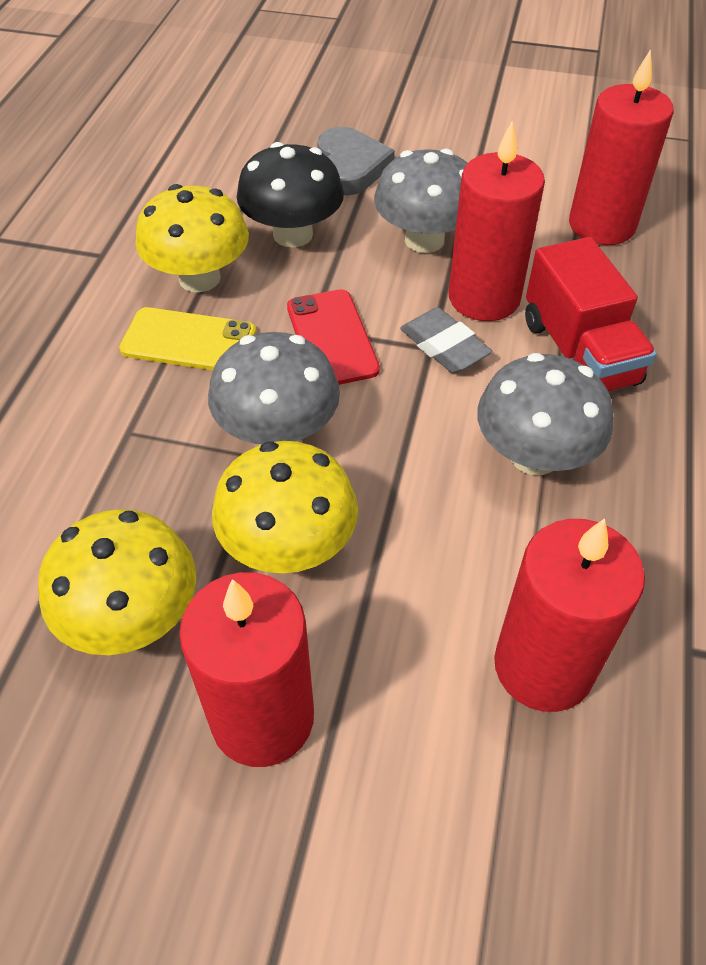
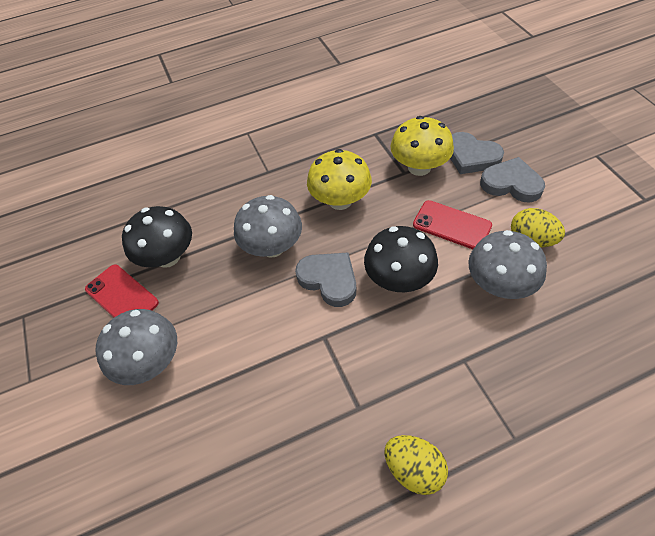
black mushroom: [237,142,344,248] = 1 -> [122,206,192,268] [364,226,438,292] = 2
grey eraser: [400,307,492,373] = 1 -> none = 0
grey heart: [317,127,395,195] = 1 -> [295,253,356,307] [450,132,504,174] [480,157,545,202] = 3
red candle: [179,572,314,767] [449,121,545,321] [494,518,645,712] [569,49,674,245] = 4 -> none = 0
red phone: [287,289,380,385] = 1 -> [85,264,159,318] [413,200,492,249] = 2
red truck: [525,237,657,392] = 1 -> none = 0
yellow egg: none = 0 -> [385,435,448,495] [511,208,565,247] = 2
yellow mushroom: [38,509,196,655] [135,184,249,292] [212,441,358,573] = 3 -> [307,149,372,210] [390,116,454,176] = 2
yellow phone: [119,307,256,370] = 1 -> none = 0

